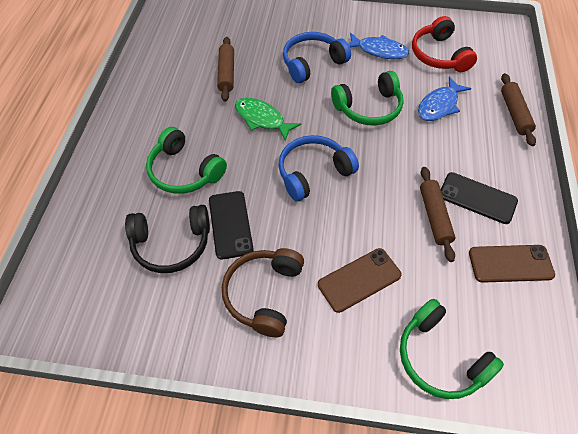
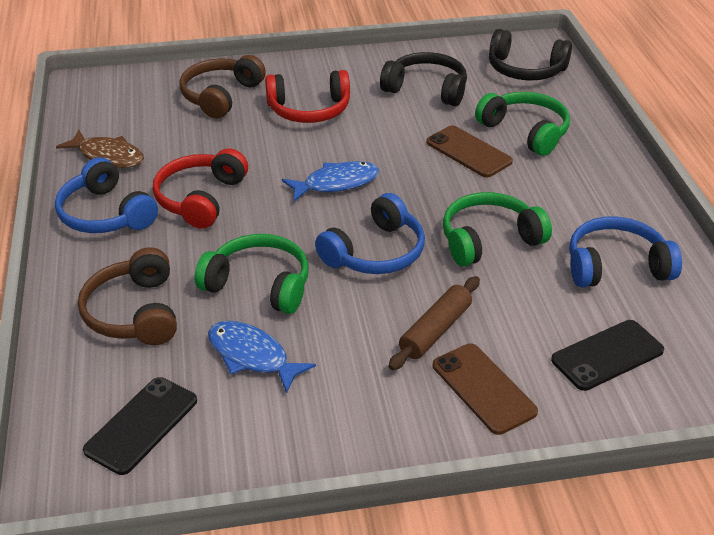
black headphones: [125,205,210,273] = 1 -> [380,52,467,106] [489,29,572,80] = 2
blue headphones: [279,135,359,201] [283,32,351,83] = 2 -> [55,157,158,233] [315,193,425,274] [569,217,682,288] = 3
brown fish: none = 0 -> [56,130,144,168] = 1
brown headphones: [222,248,304,337] = 1 -> [78,247,177,345] [179,55,266,119] = 2
brown rolling pin: [217,37,234,102] [420,167,456,262] [501,73,536,146] = 3 -> [389,276,480,370] = 1
green fish: [235,98,301,141] = 1 -> none = 0
red headphones: [412,16,477,72] = 1 -> [153,148,248,229] [265,70,350,123] = 2

